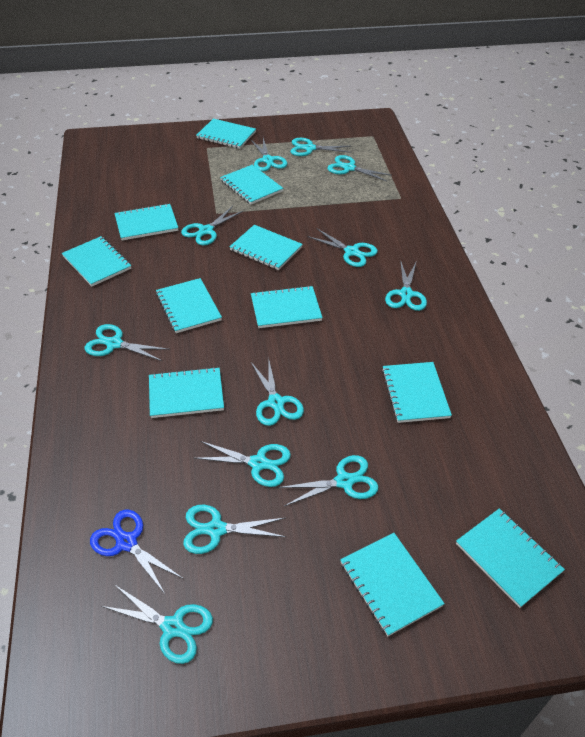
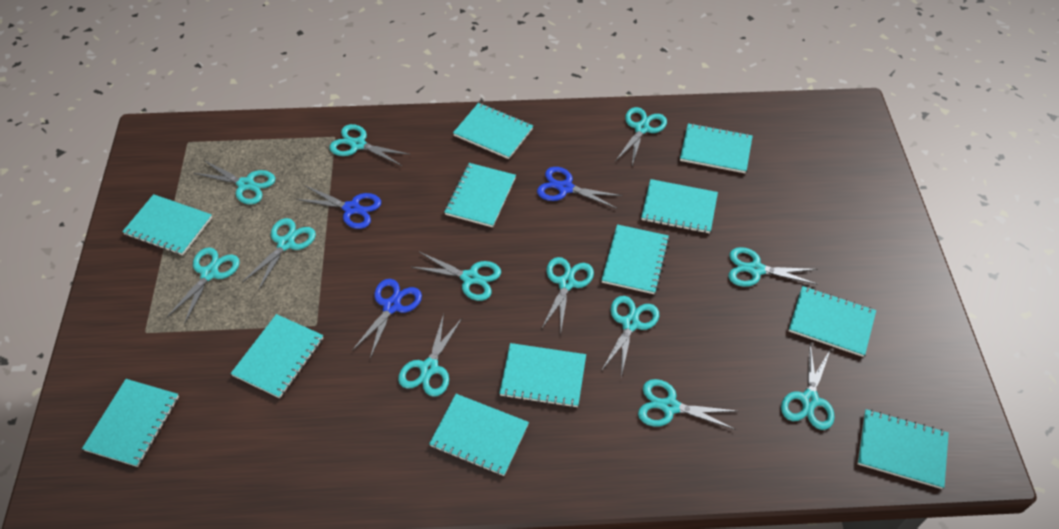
blue scissors: [90,510,182,594] = 1 -> [296,185,381,229] [352,279,422,358] [537,167,623,209] = 3
turquoise notebook: [62,236,132,286] [114,204,178,240] [149,367,224,418] [156,278,222,333] [196,118,256,149] [220,165,283,204] [229,225,303,270] [251,286,323,328] [340,533,445,636] [382,362,452,423] [456,508,565,608] = 11 -> [82,379,179,467] [122,194,212,255] [231,314,323,398] [429,394,529,476] [444,163,516,227] [453,103,533,159] [499,343,586,408] [602,224,669,294] [641,179,718,234] [680,123,753,173] [789,286,876,357] [857,409,949,489] = 12

